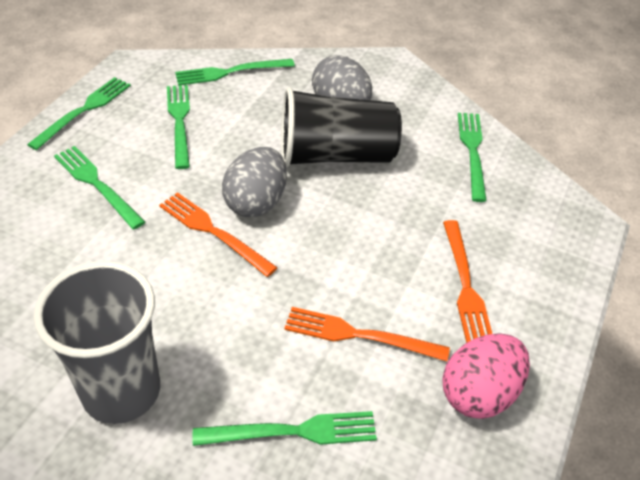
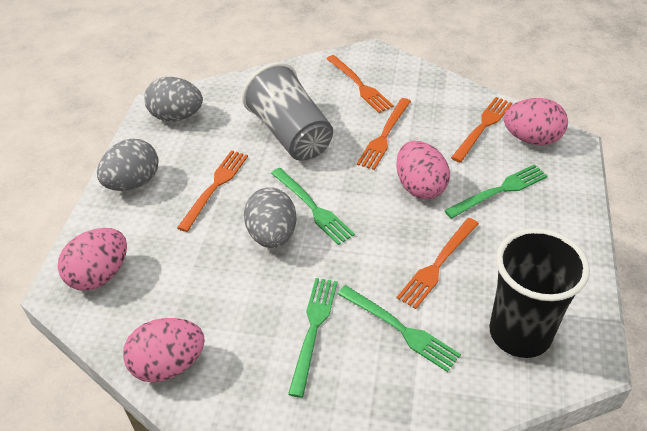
green fork: [27,77,131,150] [54,146,145,229] [167,85,190,169] [175,59,295,86] [192,411,377,446] [458,113,487,202] = 6 -> [271,168,355,245] [288,278,337,398] [337,285,461,372] [444,164,548,219] = 4
grey egg: [222,147,287,217] [312,55,372,100] = 2 -> [97,139,159,191] [144,77,203,121] [244,187,296,248] = 3
orange fork: [159,192,278,277] [284,307,450,361] [443,220,492,343] = 3 -> [177,150,248,232] [326,55,394,113] [357,98,411,170] [397,218,479,309] [451,97,512,163] = 5
pink egg: [442,333,530,419] = 1 -> [58,228,127,291] [123,318,205,383] [396,141,450,199] [504,98,568,145] = 4

